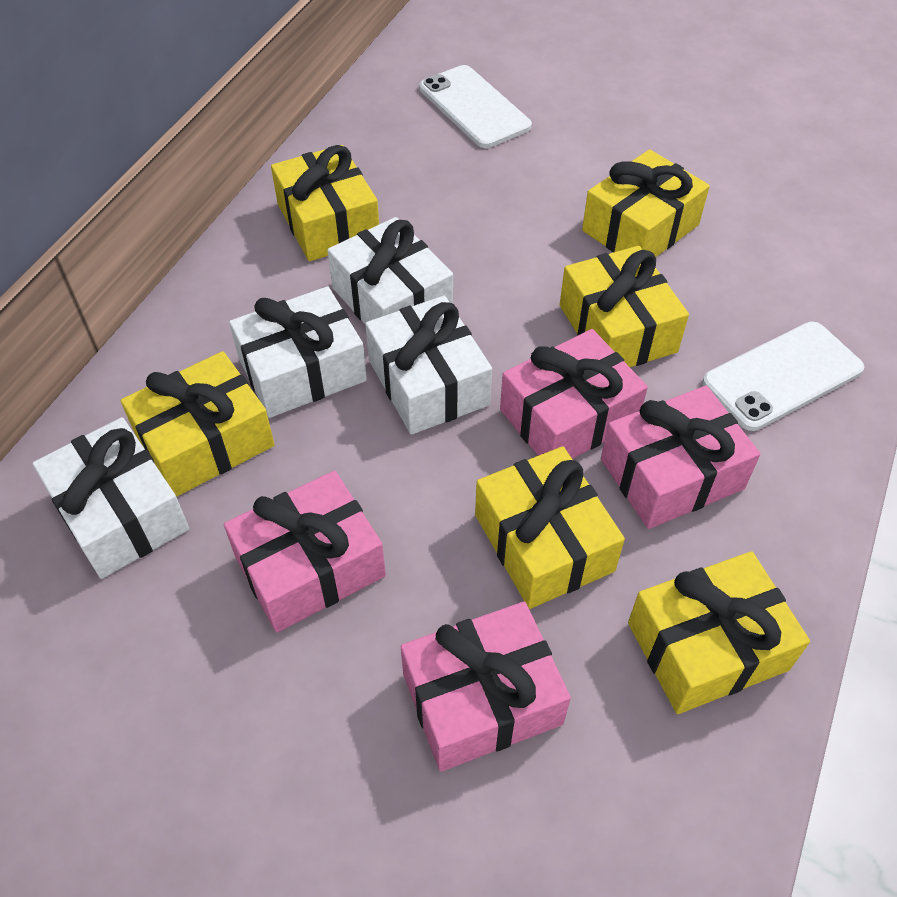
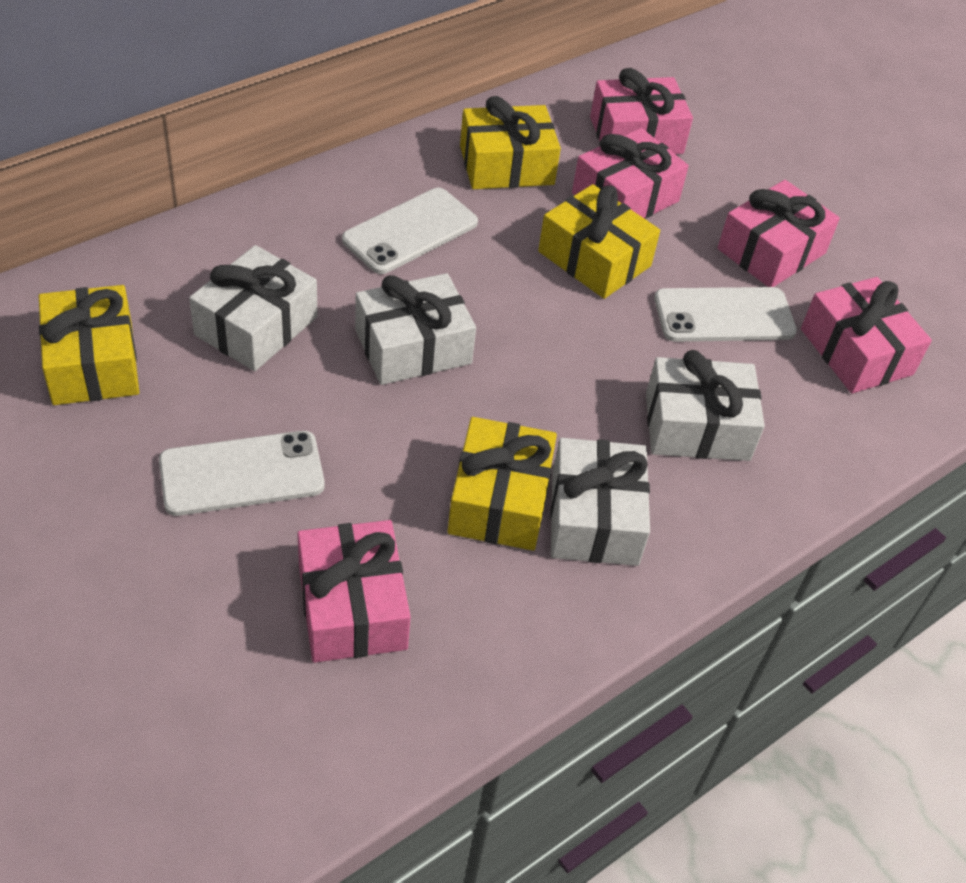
pink gift: [224,471,386,632] [401,601,571,771] [500,329,648,459] [601,386,760,529] = 4 -> [297,520,411,663] [572,128,689,219] [590,68,693,154] [717,180,840,287] [801,277,932,393] = 5
white phone: [419,65,532,148] [702,322,864,431] = 2 -> [159,431,325,516] [342,188,478,274] [654,287,797,342] = 3
yellow gift: [121,351,275,497] [271,145,379,261] [475,446,625,609] [560,246,689,367] [582,149,710,257] [628,551,810,714] = 6 -> [39,285,139,405] [448,417,557,551] [460,96,561,189] [538,184,660,299] = 4

